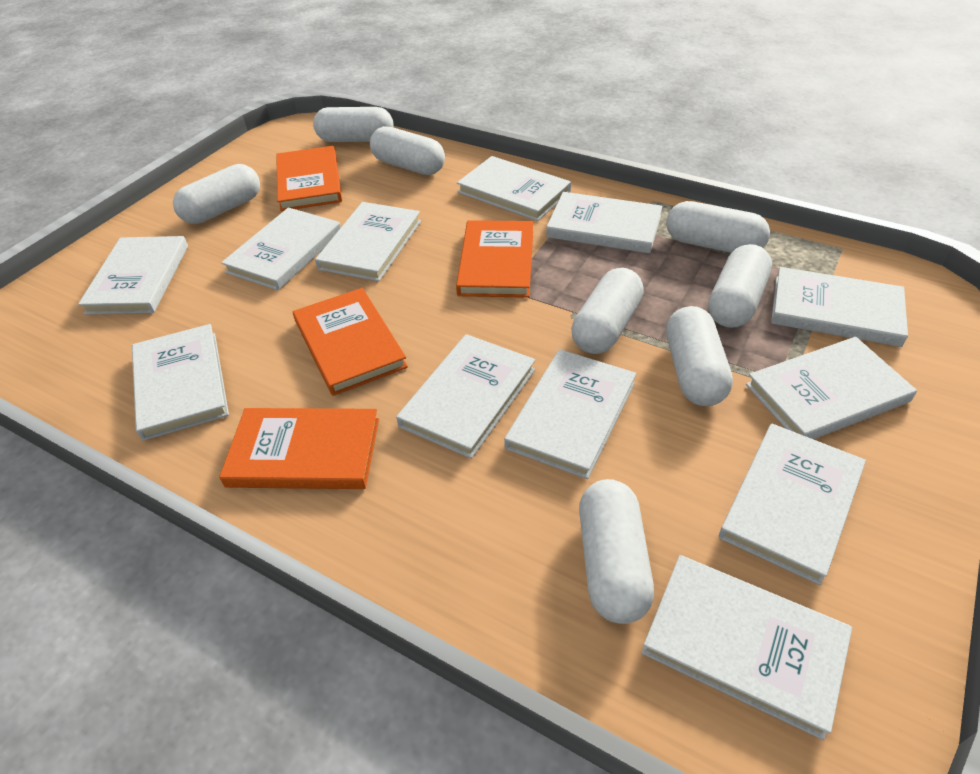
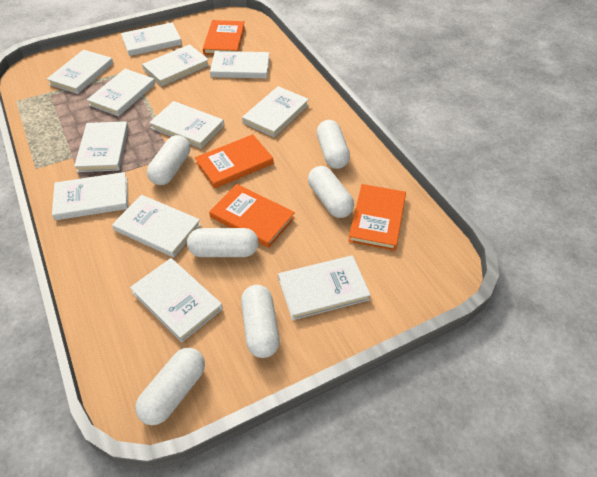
white capsule: [173,164,260,224] [313,107,394,142] [370,126,445,175] [571,268,644,354] [579,479,654,624] [666,201,770,253] [666,306,733,406] [708,244,772,328] = 8 -> [135,348,205,425] [147,135,190,185] [187,228,259,257] [241,285,280,358] [308,166,354,218] [317,120,350,169] = 6

